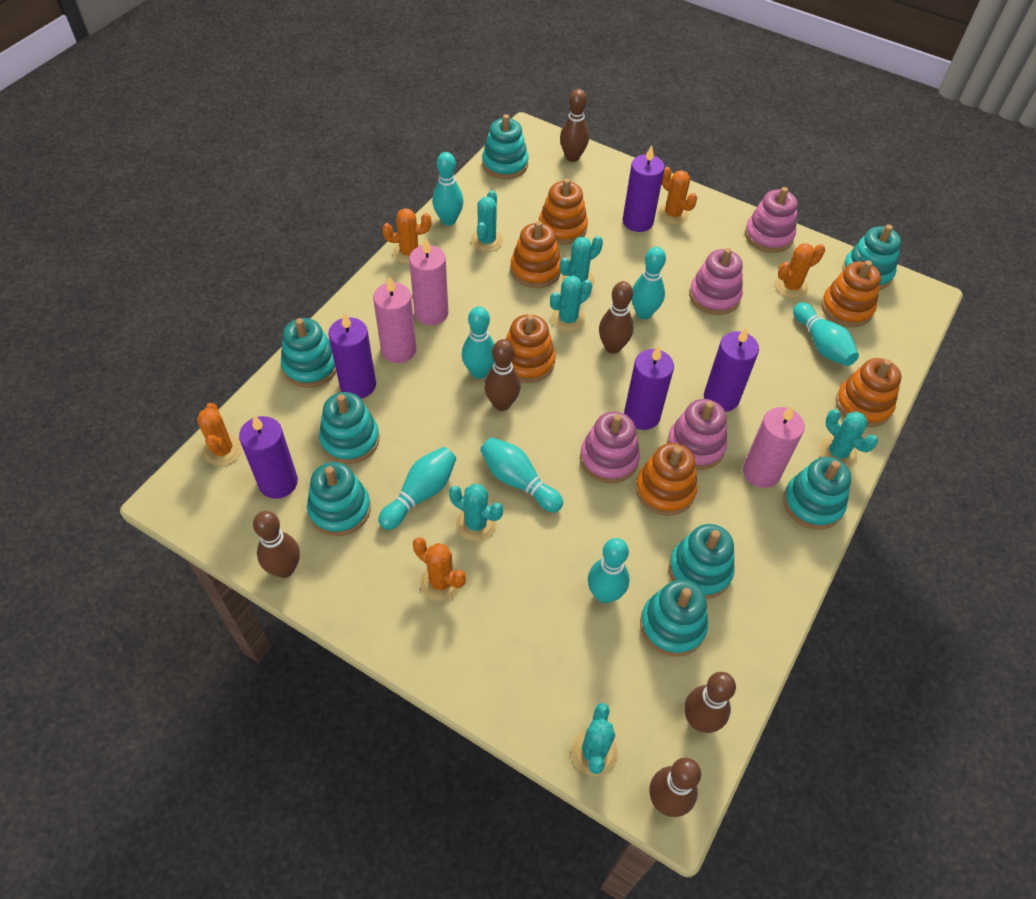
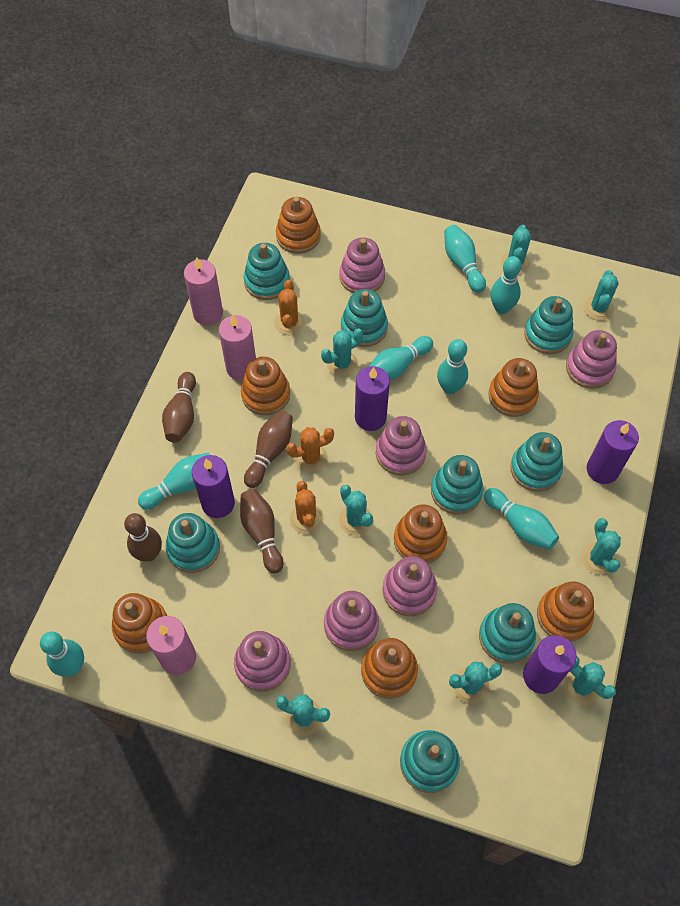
brown bowling pin: [253,511,300,578] [484,339,521,411] [560,89,589,162] [599,281,634,354] [650,757,701,817] [684,672,736,733] = 6 -> [124,513,162,561] [162,372,196,443] [240,489,283,574] [244,410,293,488] = 4
orange cactus: [197,403,242,466] [382,208,431,264] [413,537,466,601] [657,167,697,225] [775,243,825,299] = 5 -> [274,280,305,335] [286,427,334,473] [290,481,324,534] = 3
orange stacking toy: [505,314,556,383] [510,221,561,288] [539,178,588,245] [635,443,698,516] [821,260,881,327] [836,358,901,427] = 6 -> [112,593,167,654] [241,357,290,415] [276,197,321,254] [361,638,418,699] [394,504,447,563] [488,358,539,417] [537,582,594,642] = 7
pink stacking toy: [580,412,640,483] [667,399,727,470] [689,248,743,315] [745,187,798,253] = 4 -> [234,631,291,692] [324,591,379,651] [339,237,385,293] [376,416,427,475] [383,556,438,616] [566,330,617,389] = 6
purple candle: [239,415,298,499] [328,313,376,399] [623,145,665,232] [624,346,674,430] [704,327,759,412] = 5 -> [192,455,235,518] [355,366,390,431] [523,635,577,694] [586,420,639,484] = 4
turquoise cactus: [449,484,503,542] [471,190,503,252] [550,276,592,332] [560,236,603,287] [571,703,618,776] [819,409,878,467] = 6 -> [276,694,330,737] [321,328,363,377] [339,485,373,536] [449,661,502,704] [501,225,531,275] [563,656,616,705] [581,518,621,575] [584,270,619,320] = 8

